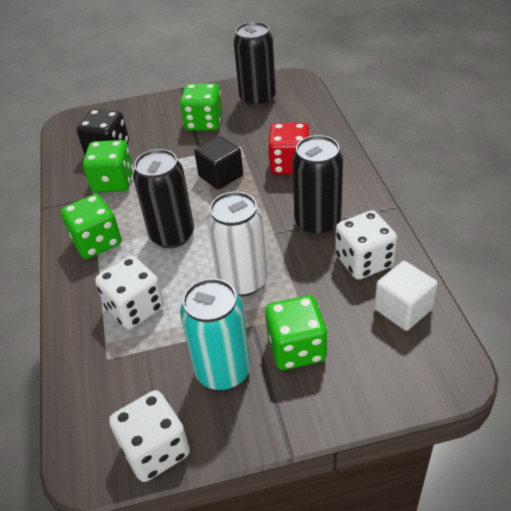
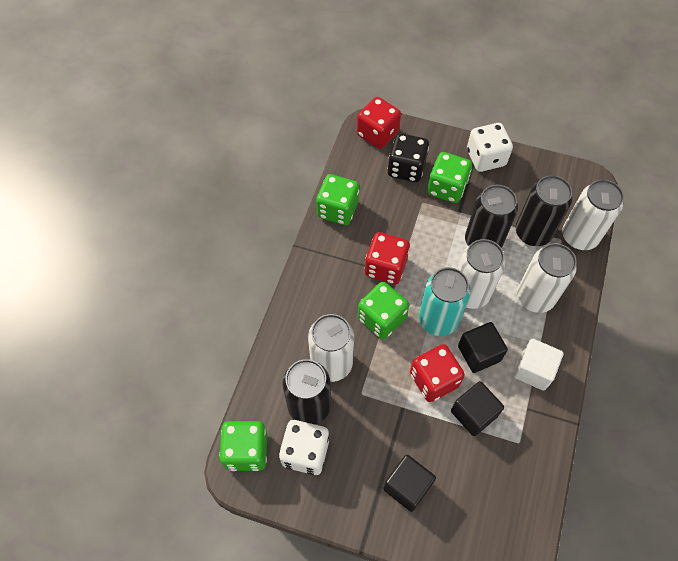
black cube: [194,136,243,190] = 1 -> [383,455,436,512] [451,381,504,436] [458,322,508,373] = 3
red dice: [268,123,310,175] = 1 -> [357,97,401,149] [365,232,410,285] [410,344,465,402] = 3
white can: [207,191,267,297] = 1 -> [308,314,354,382] [458,239,505,309] [517,243,577,313] [562,179,624,250] = 4
white dice: [95,256,164,329] [109,390,190,482] [335,210,397,280] = 3 -> [279,420,329,475] [467,123,513,172] = 2

